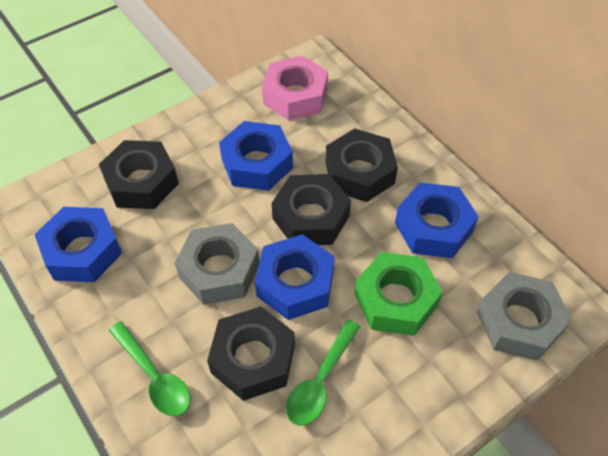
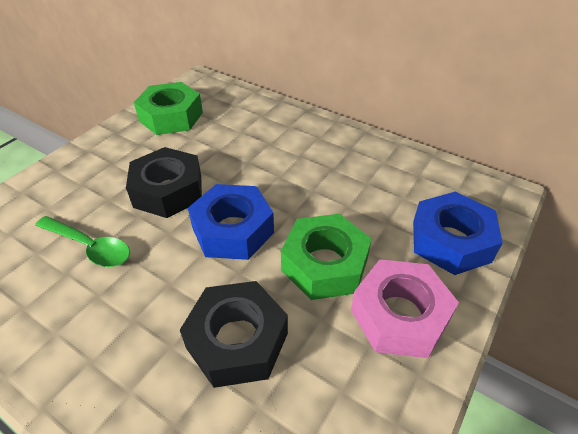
black nut: [99,140,179,209] [207,306,295,401] [272,174,351,245] [325,129,398,202] = 4 -> [126,147,202,218] [180,281,288,388] = 2
blue nut: [34,207,122,282] [219,121,293,191] [255,234,335,320] [395,182,479,258] = 4 -> [188,184,274,260] [413,192,503,275] = 2
green nut: [355,252,443,336] = 1 -> [134,82,203,135] [281,214,372,300] = 2
green spoon: [109,322,190,416] [286,320,361,426] = 2 -> [35,216,130,267] = 1
grey nut: [175,223,259,305] [477,272,572,361] = 2 -> none = 0

